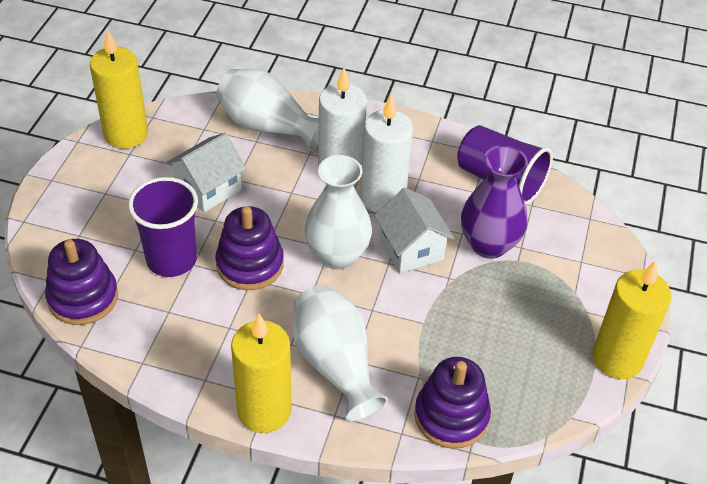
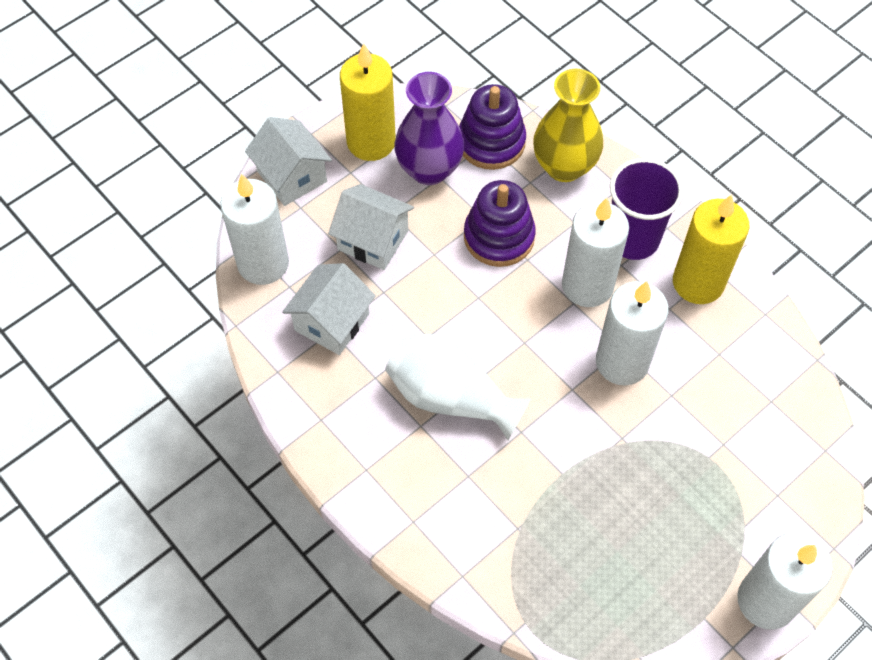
purple cup: [128,177,198,277] [457,125,553,205] = 2 -> [610,158,684,260] = 1
purple stacking toy: [45,239,118,325] [216,206,284,290] [414,357,491,449] = 3 -> [459,84,526,170] [464,180,536,267] = 2
white candle: [318,68,367,167] [360,94,413,212] = 2 -> [220,173,289,285] [562,198,629,307] [596,281,669,385] [737,532,833,630] = 4
white house: [166,133,247,212] [374,188,454,273] = 2 -> [245,117,332,206] [282,263,376,355] [328,184,414,270] = 3
white vase: [216,69,319,151] [293,285,388,421] [304,155,372,269] = 3 -> [385,333,531,440] = 1
yellow candle: [90,29,148,149] [231,314,292,433] [592,260,671,379] = 3 -> [340,43,396,161] [673,194,750,304] = 2
yellow vase: none = 0 -> [533,69,603,182] = 1

